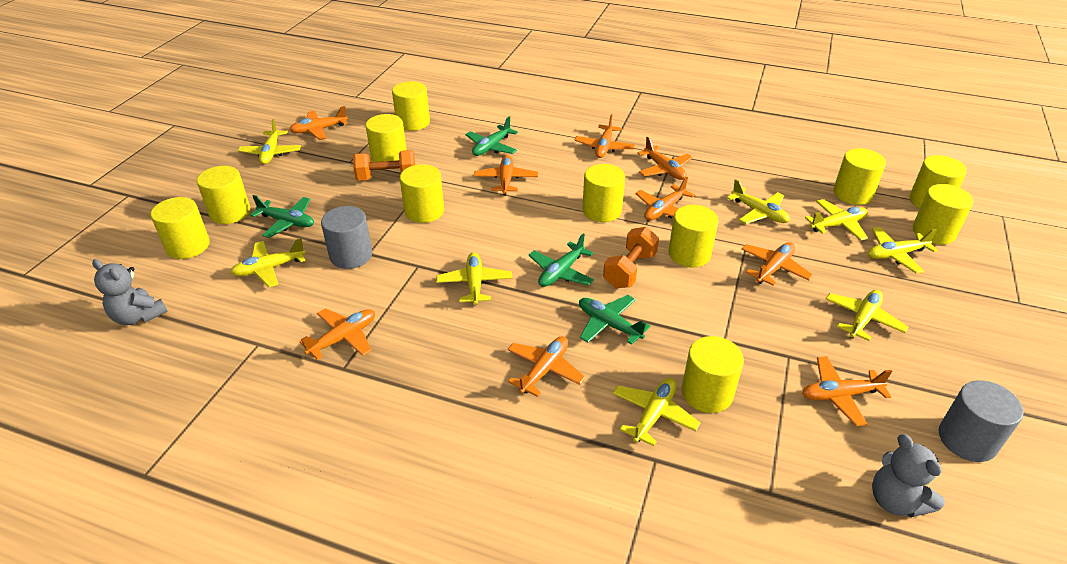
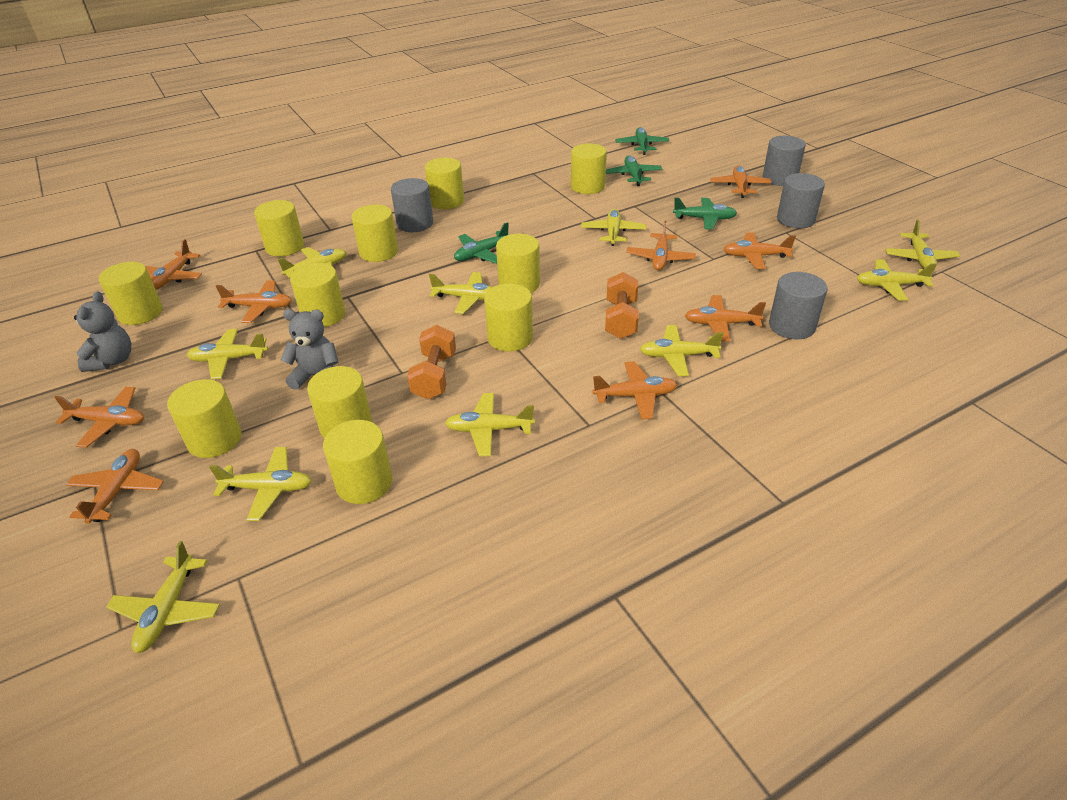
grey cylinder: [321,206,372,269] [939,380,1023,462] = 2 -> [391,178,433,232] [763,136,806,186] [769,272,827,339] [777,173,825,228] = 4
yellow plane: [230,238,306,287] [238,119,301,164] [436,252,512,305] [613,378,700,446] [727,179,790,224] [805,199,868,241] [826,290,908,341] [868,227,938,274] = 8 -> [106,541,220,653] [187,329,268,379] [209,447,312,521] [278,247,346,278] [429,272,492,314] [445,393,535,456] [581,209,646,246] [640,325,724,376] [857,259,937,300] [885,219,960,268] = 10

